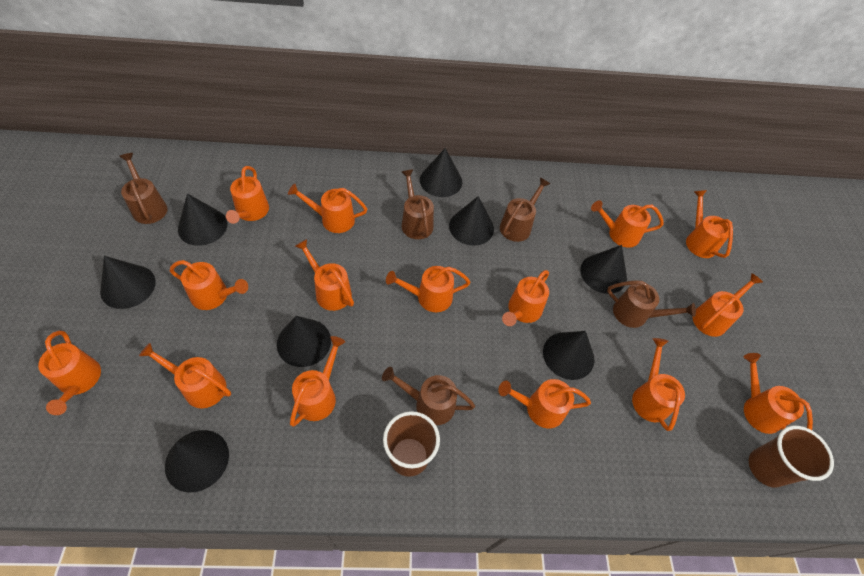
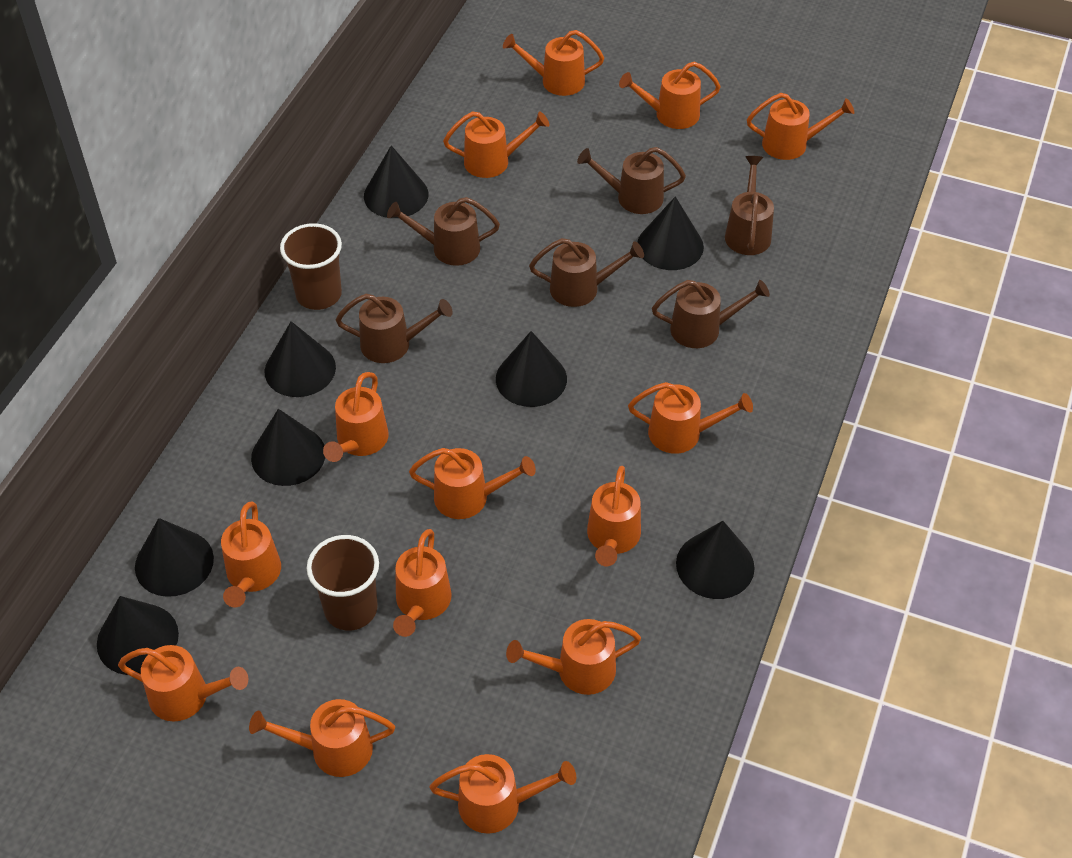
brown watering can: [119,153,168,224] [382,367,475,425] [402,169,434,239] [500,178,550,242] [607,280,696,328] = 5 -> [336,294,453,363] [387,197,500,266] [529,238,644,307] [577,147,686,214] [652,280,770,348] [725,156,774,255] = 6
orange watering can: [38,331,101,415] [139,343,231,408] [170,260,248,310] [226,166,269,224] [288,184,367,233] [290,336,345,427] [295,239,354,311] [386,266,471,312] [498,379,591,428] [502,270,549,326] [591,200,663,248] [632,338,685,431] [686,190,733,258] [692,273,763,337] [744,353,813,434] = 15 -> [118,645,248,722] [221,502,281,608] [249,699,395,777] [323,372,388,462] [393,529,452,637] [409,448,536,519] [430,754,576,834] [443,111,549,178] [503,30,604,96] [506,619,641,695] [587,466,641,566] [619,62,721,129] [628,382,753,454] [747,93,854,160] = 14

